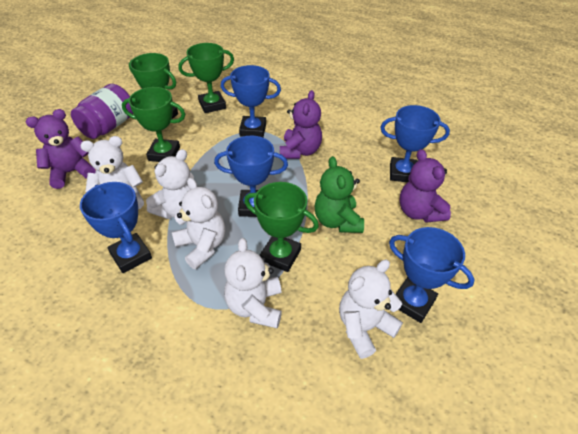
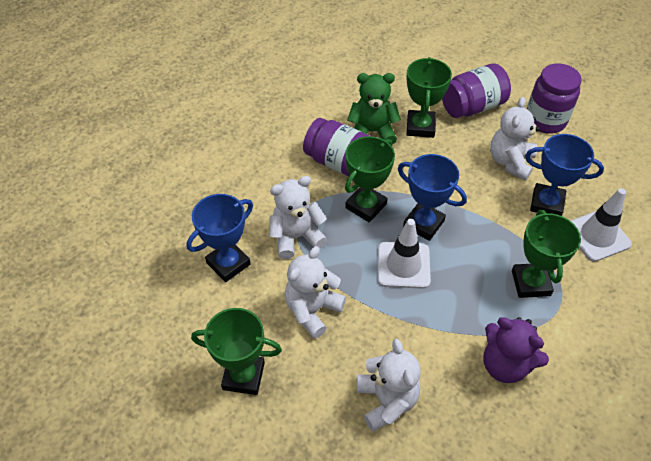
blue trophy: [80,182,152,273] [214,136,288,217] [221,65,281,137] [380,105,450,182] [389,227,475,323] = 5 -> [187,194,253,282] [398,154,467,241] [525,134,604,216] = 3
purple jar: [71,84,133,139] = 1 -> [303,118,370,176] [442,64,511,118] [527,63,581,134] = 3
purple teddy bear: [26,109,96,189] [280,90,322,159] [399,149,451,223] = 3 -> [484,317,549,383] = 1
white teddy bear: [80,136,144,209] [146,149,194,219] [172,178,226,269] [224,238,282,328] [339,260,403,359] = 5 -> [269,176,327,259] [285,246,346,339] [357,339,421,432] [490,97,540,181] = 4
white traffic cone: none = 0 -> [377,219,431,289] [570,188,632,262] = 2

